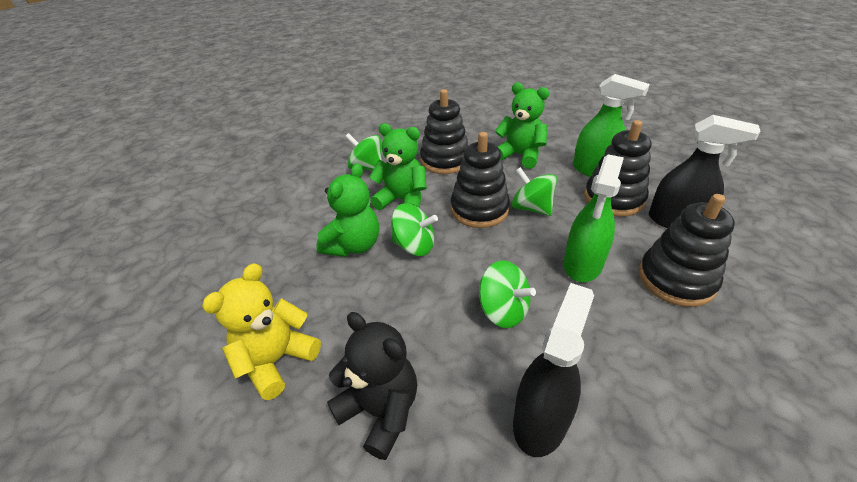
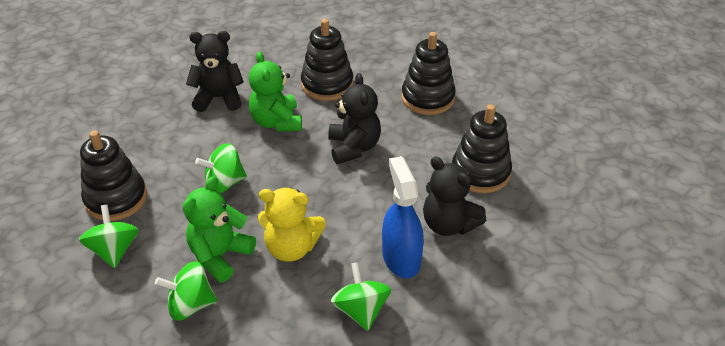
black spray bottle: [513,283,594,457] [649,115,761,228] = 2 -> none = 0
black teddy bear: [327,312,417,460] = 1 -> [186,31,244,112] [328,73,381,164] [423,157,486,236] = 3
blue spray bottle: none = 0 -> [382,156,424,278] = 1
green spray bottle: [563,154,624,282] [573,74,650,177] = 2 -> none = 0
green teddy bear: [316,163,379,257] [369,123,427,210] [495,83,549,169] = 3 -> [183,176,256,282] [249,51,302,132] = 2

